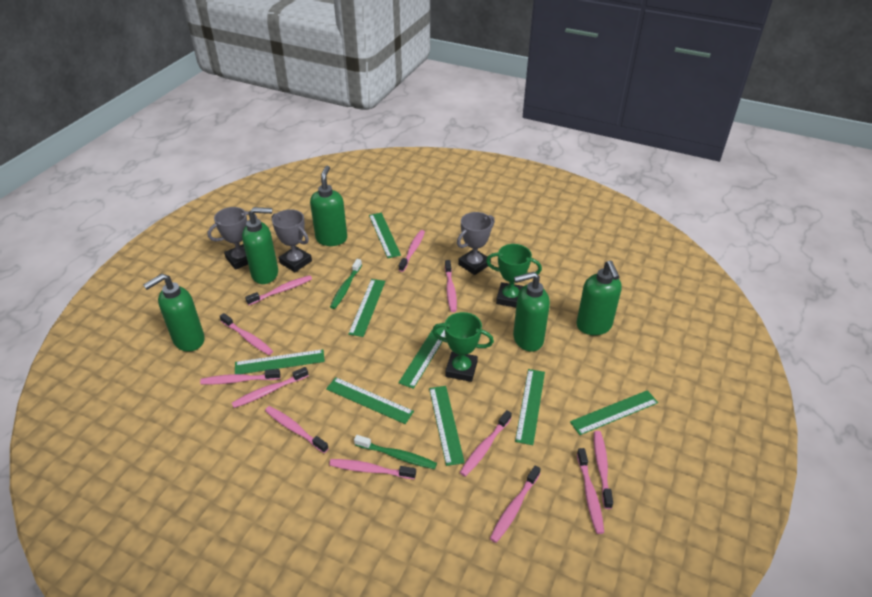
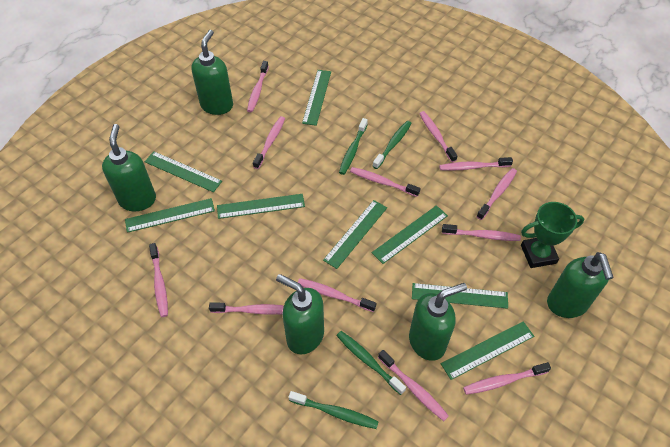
green toothbrush: [330,259,362,309] [354,435,437,469] = 2 -> [289,391,379,429] [337,331,406,395] [339,118,368,175] [373,121,412,169] = 4
green trophy: [432,312,494,382] [486,244,542,307] = 2 -> [521,202,584,268] = 1
grey trophy: [207,207,257,270] [272,209,312,272] [457,212,495,275] = 3 -> none = 0

